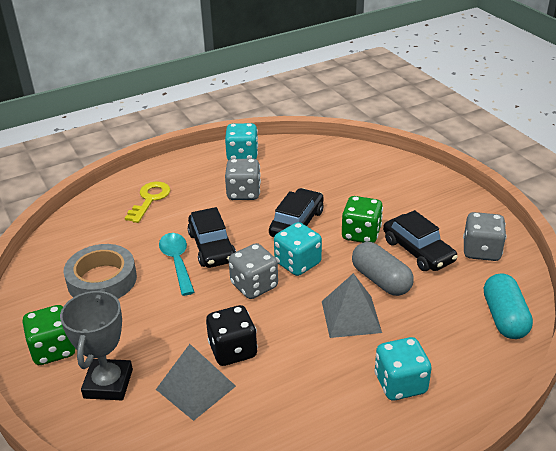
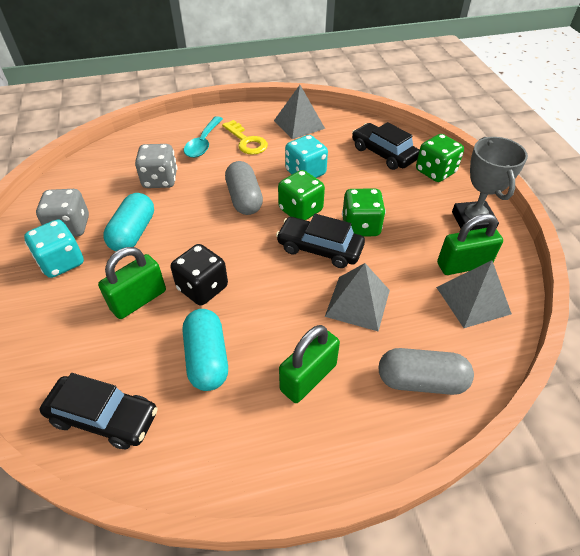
green dice: [23,305,75,365] [342,196,383,243] = 2 -> [278,170,325,220] [342,188,386,236] [416,134,464,182] = 3
green padlock: none = 0 -> [98,247,166,319] [279,325,340,403] [437,214,503,275] = 3
grey capsule: [352,242,414,296] = 1 -> [225,161,263,215] [379,348,474,395] = 2
grey dice: [225,159,261,200] [229,243,278,299] [463,212,507,261] = 3 -> [36,189,89,237] [135,144,177,188] = 2
grey pyramid: [156,344,236,421] [322,273,382,338] = 2 -> [274,85,325,139] [325,263,390,332] [436,260,512,328] = 3
grey tape: [64,244,137,299] = 1 -> none = 0
turquoise capsule: [484,273,533,339] = 1 -> [103,193,154,251] [183,309,228,391] = 2
turquoise dice: [225,123,258,160] [274,222,322,276] [374,337,432,400] = 3 -> [24,220,84,278] [285,135,328,178] = 2

